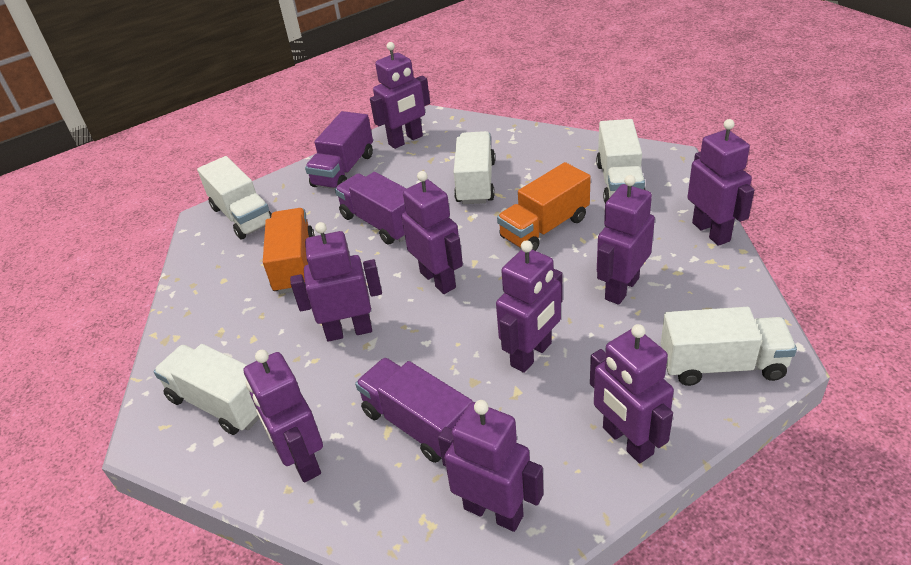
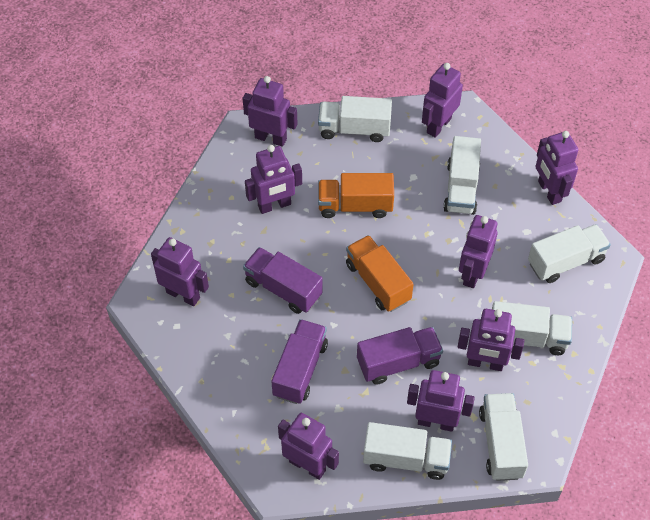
white truck: [154,344,259,435] [197,156,272,239] [454,131,495,204] [596,119,646,204] [661,307,797,386] = 5 -> [318,96,392,142] [363,422,452,480] [443,136,481,215] [479,393,528,481] [492,301,572,355] [528,224,611,283] = 6

